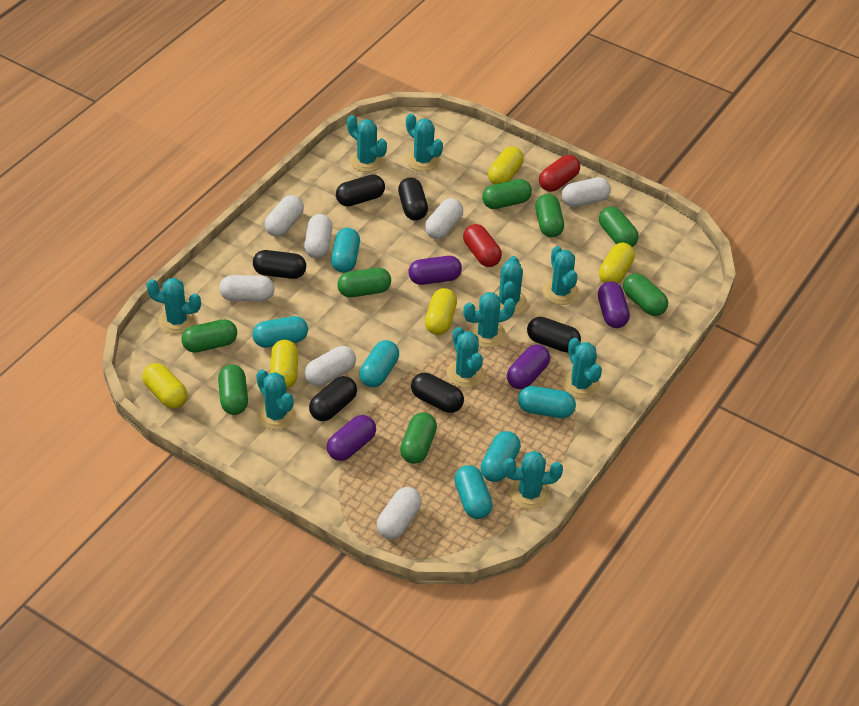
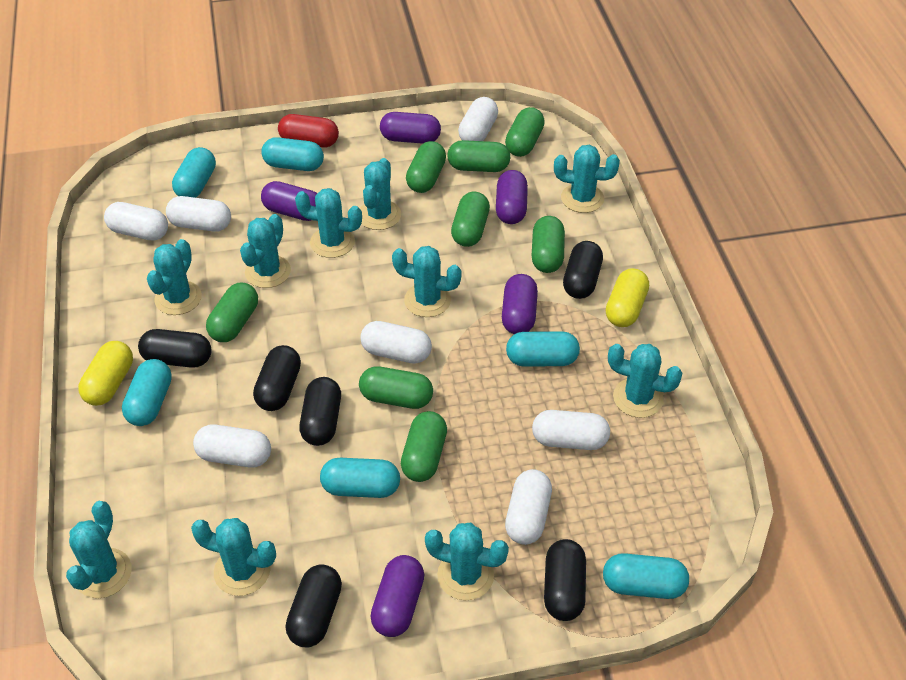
purple capsule: [327,415,376,461] [408,256,462,285] [507,344,550,389] [598,282,630,328] = 4 -> [261,181,317,221] [371,555,424,637] [380,112,441,144] [496,170,528,224] [502,274,538,334] = 5
red capsule: [463,224,502,267] [539,155,580,192] = 2 -> [278,114,339,148] = 1
yellow capsule: [142,363,188,409] [270,340,298,389] [425,288,457,335] [488,147,524,184] [599,243,635,284] = 5 -> [78,341,133,406] [606,268,649,327] = 2

